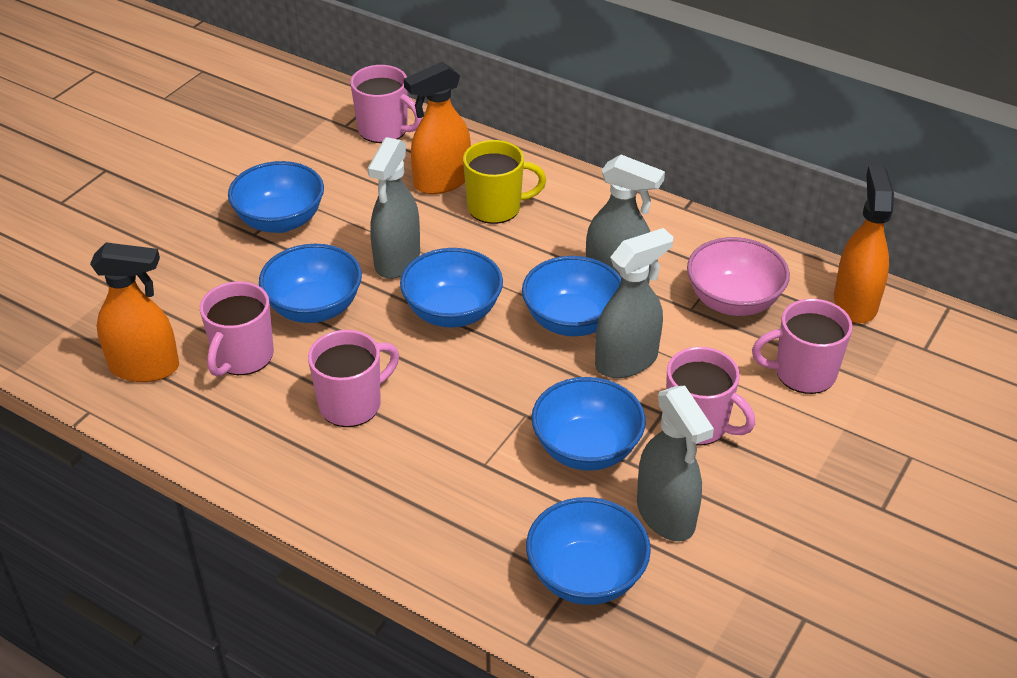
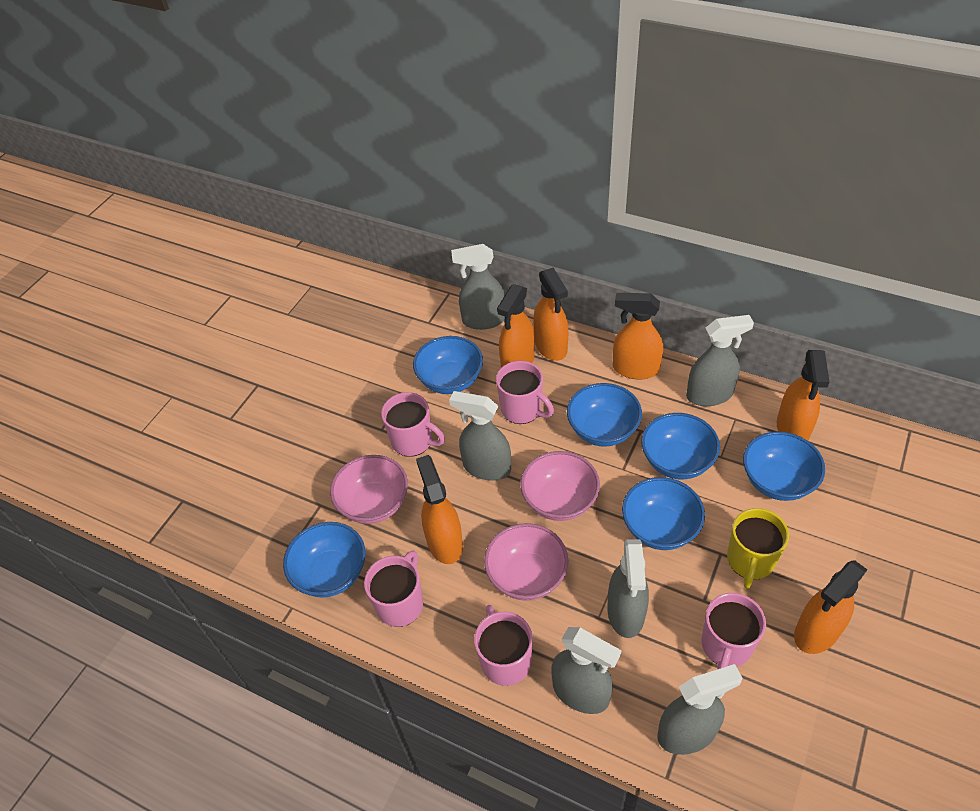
grey spray bottle: [367,137,420,279] [586,155,665,284] [595,228,673,378] [637,386,714,541] = 4 -> [449,391,511,481] [451,244,505,330] [551,627,622,714] [607,539,649,638] [657,664,742,755] [686,315,754,406] = 6
orange spray bottle: [90,242,179,382] [404,62,471,194] [834,166,894,323] = 3 -> [416,455,463,564] [497,284,535,368] [533,267,568,361] [613,293,663,380] [777,350,830,441] [794,560,867,654] = 6
pink bowl: [687,237,790,316] = 1 -> [330,455,408,524] [484,523,568,601] [520,451,600,521] = 3

